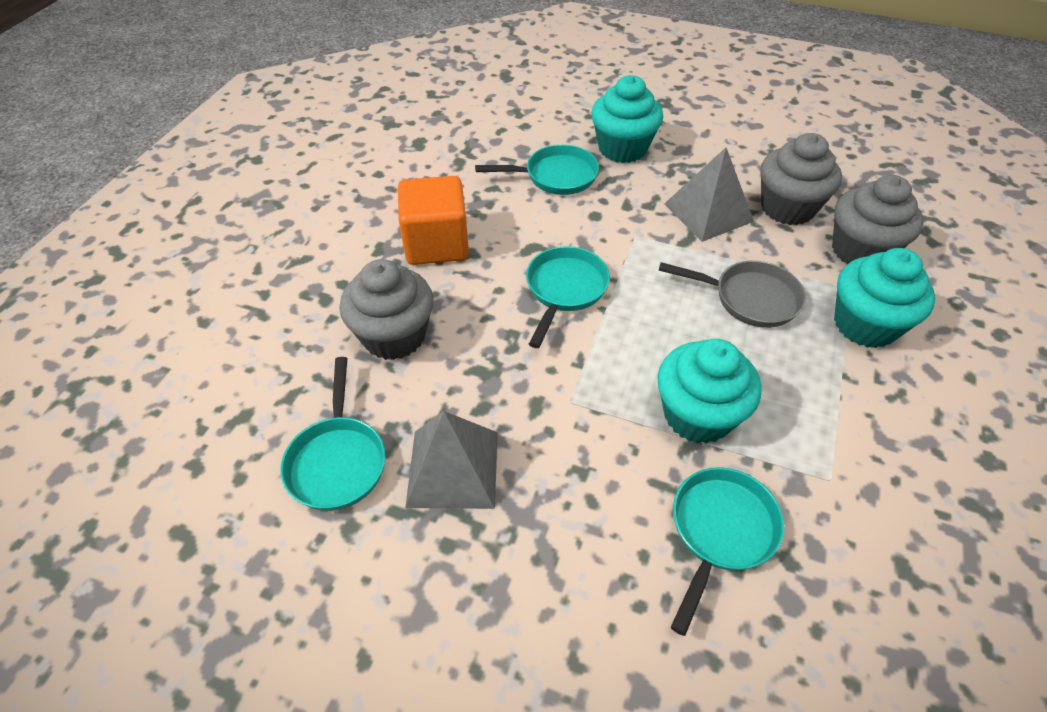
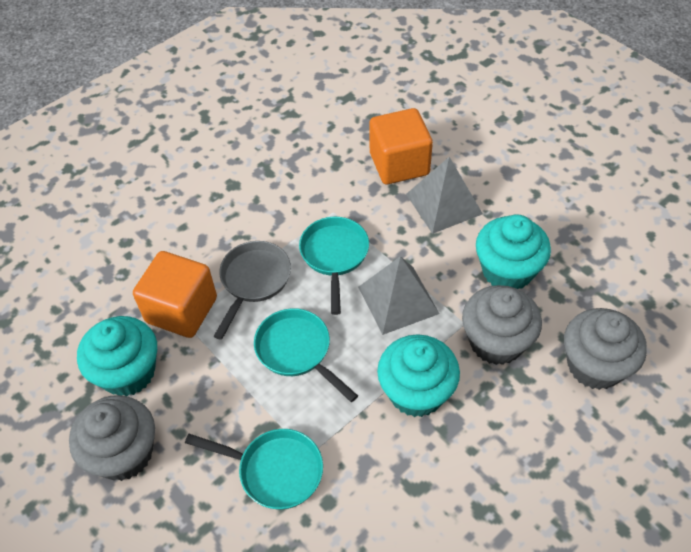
orange cube: [398,176,469,265] = 1 -> [133,251,217,338] [369,108,433,184] = 2
turquoise pan: [280,357,386,511] [475,144,599,195] [526,246,610,348] [671,467,784,636] = 4 -> [185,429,323,510] [254,308,358,402] [299,217,369,315] = 3

